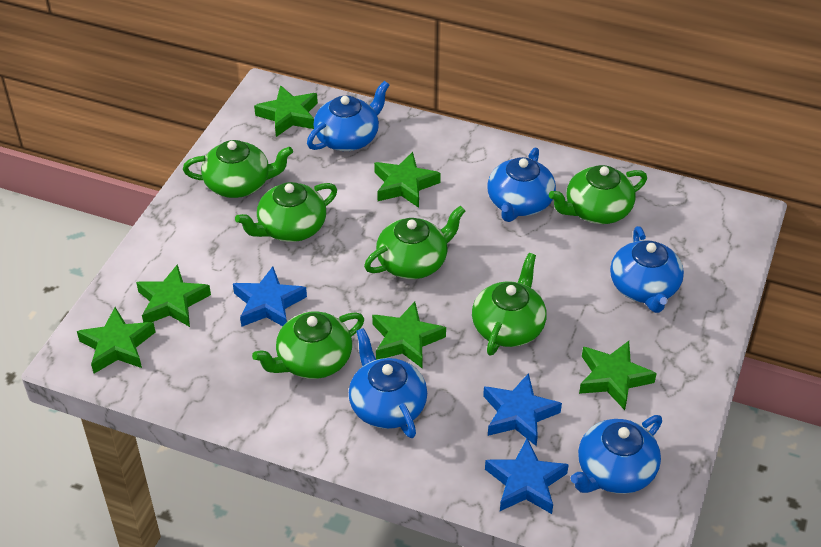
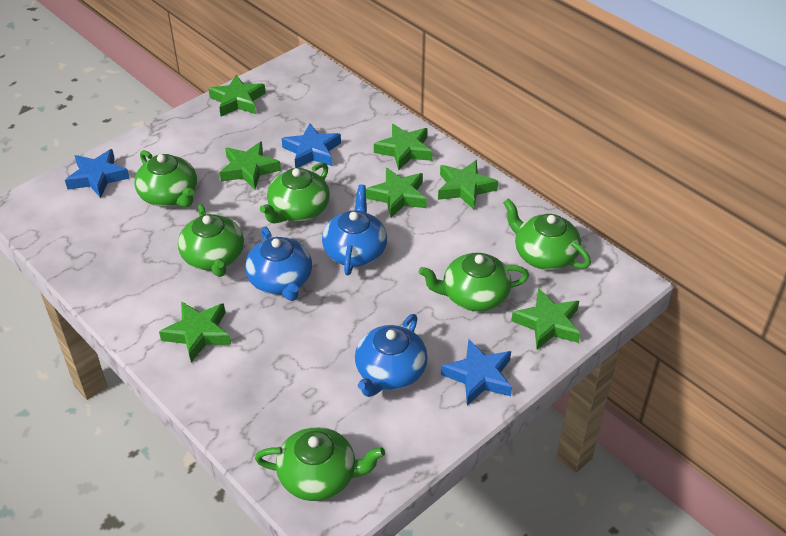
blue teapot: [307,81,389,151] [349,328,427,438] [487,148,556,222] [570,415,662,494] [610,226,684,313] = 5 -> [245,226,312,301] [322,185,387,275] [355,314,428,397] = 3
green star: [77,307,156,374] [136,264,211,327] [254,85,318,137] [372,302,446,368] [374,152,441,208] [579,341,657,410] = 6 -> [159,301,231,362] [208,75,266,116] [220,142,281,190] [366,168,427,218] [374,124,432,170] [438,160,498,209] [511,288,580,349] = 7

